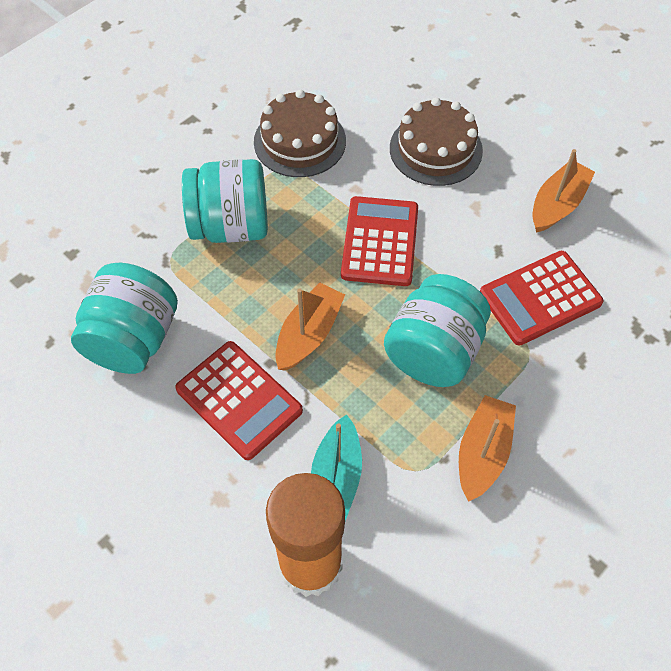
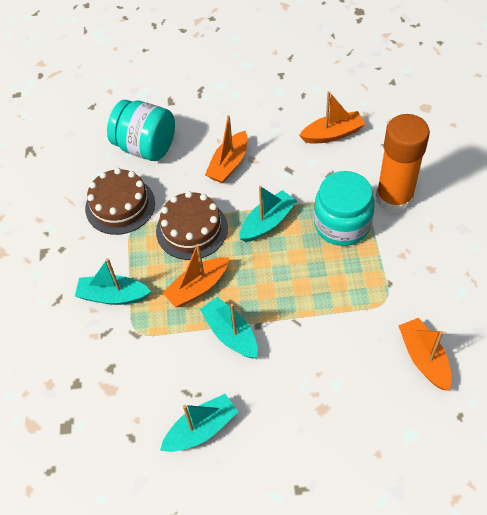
orange boat: [275,282,345,371] [459,395,516,502] [532,149,595,233] = 3 -> [162,244,229,307] [205,115,248,183] [299,91,365,144] [398,318,452,391] = 4
red calculator: [175,341,303,460] [341,196,418,286] [480,251,603,346] = 3 -> none = 0
turquoise boat: [311,414,362,521] = 1 -> [75,258,151,305] [160,394,238,452] [200,297,258,359] [240,186,297,242] = 4
turquoise jar: [71,263,178,374] [182,159,268,243] [384,274,491,387] = 3 -> [107,100,175,161] [314,171,374,246] = 2

